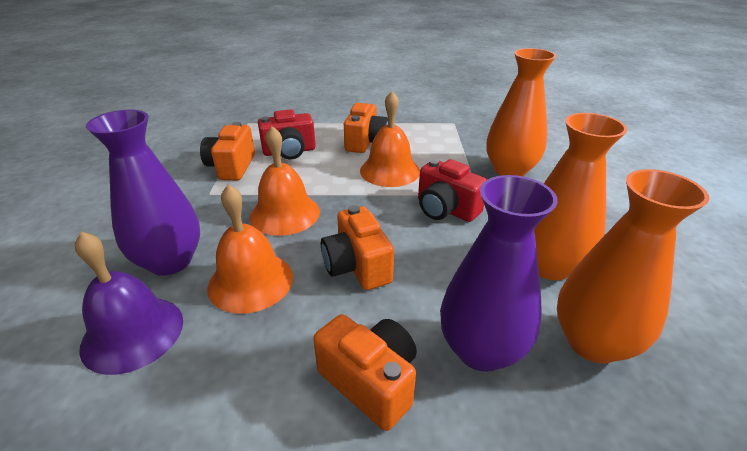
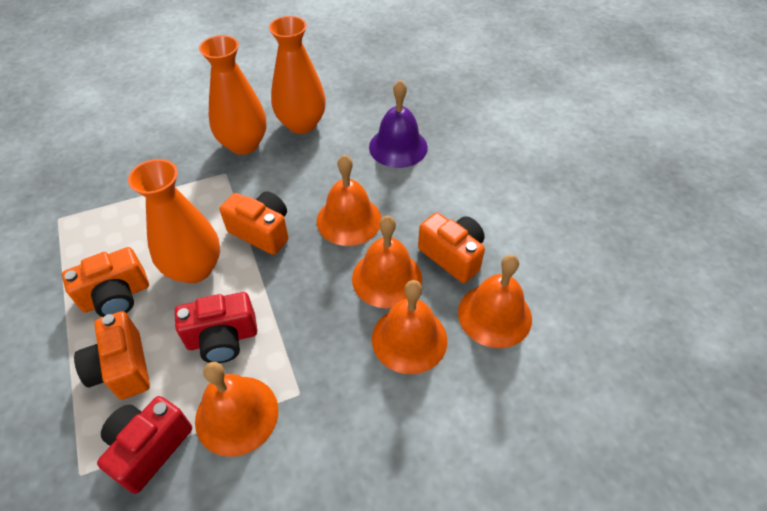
orange bell: [207,184,293,314] [250,126,320,236] [360,91,420,187] = 3 -> [195,362,278,457] [317,155,382,246] [352,216,422,308] [372,280,447,374] [458,255,532,348] = 5
purple vase: [86,110,200,276] [440,175,558,372] = 2 -> none = 0

